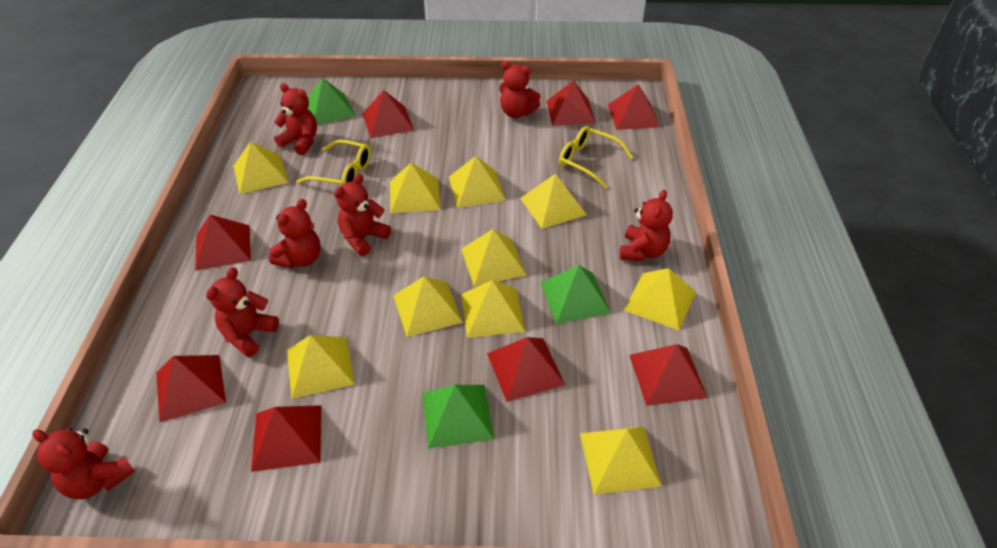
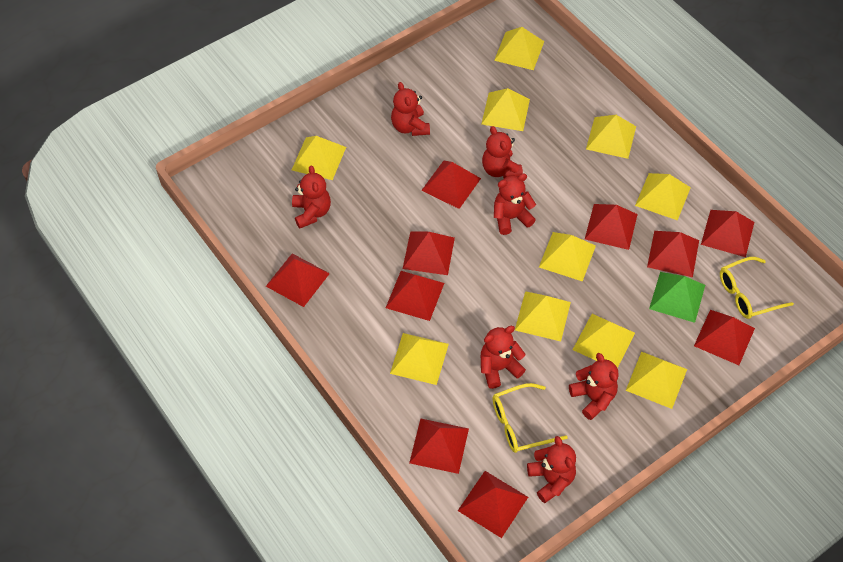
green pyramid: [308,78,355,125] [422,385,494,449] [540,265,611,324] = 3 -> [649,272,705,323] = 1
red pyramid: [156,355,226,422] [195,215,251,271] [251,405,321,472] [363,90,414,138] [487,337,565,402] [547,80,596,126] [608,84,660,130] [629,344,708,406] = 8 -> [266,253,330,307] [386,271,444,321] [403,231,455,275] [409,419,469,474] [421,161,481,209] [458,471,528,538] [585,204,638,250] [647,231,699,277] [694,310,755,365] [701,210,754,257] = 10

